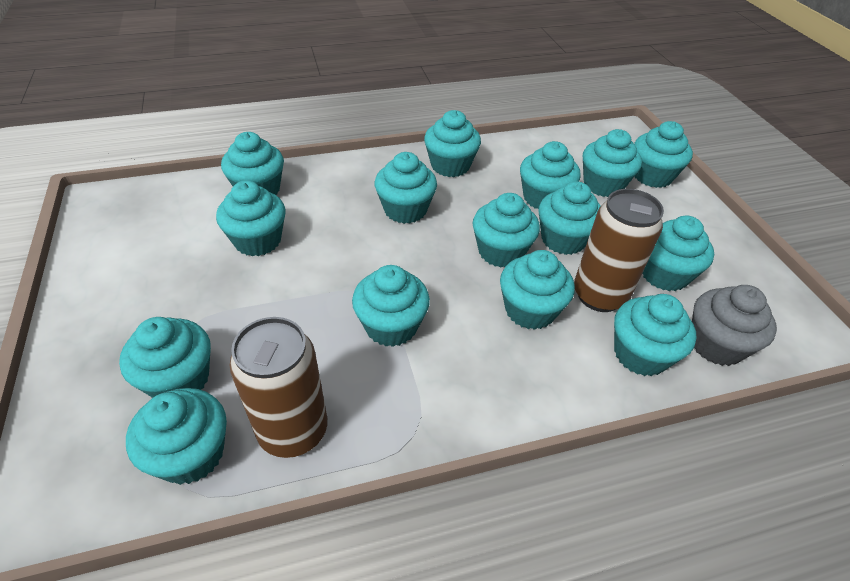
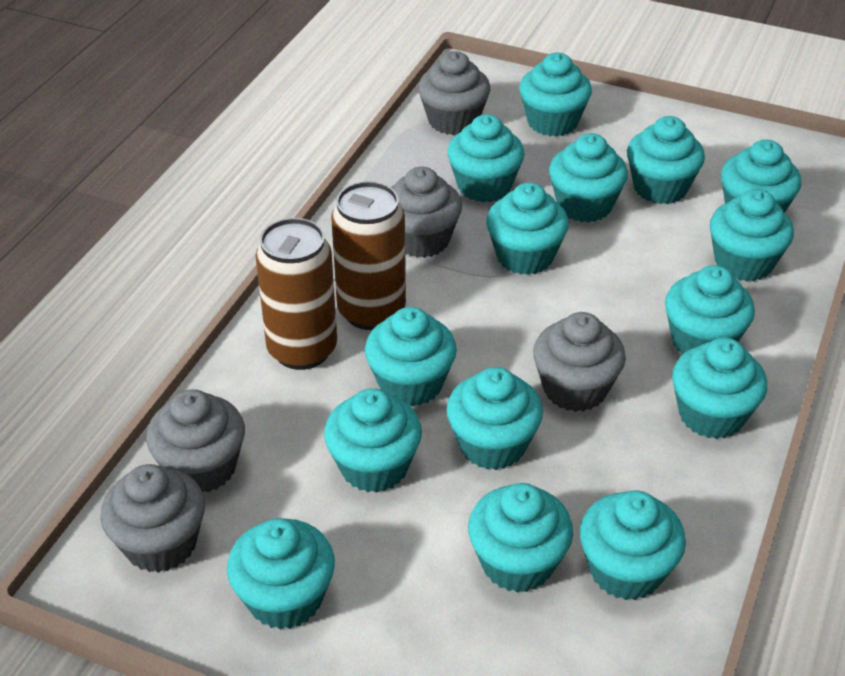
grey cupcake: [692,285,777,366] = 1 -> [100,464,205,573] [146,389,245,492] [391,166,462,258] [418,51,490,135] [533,312,626,412] = 5

